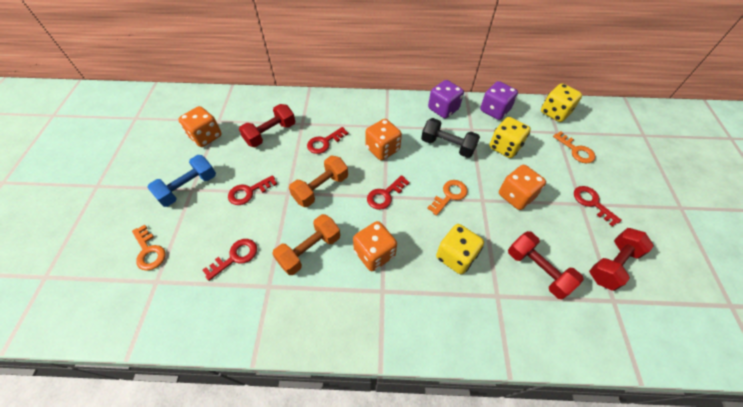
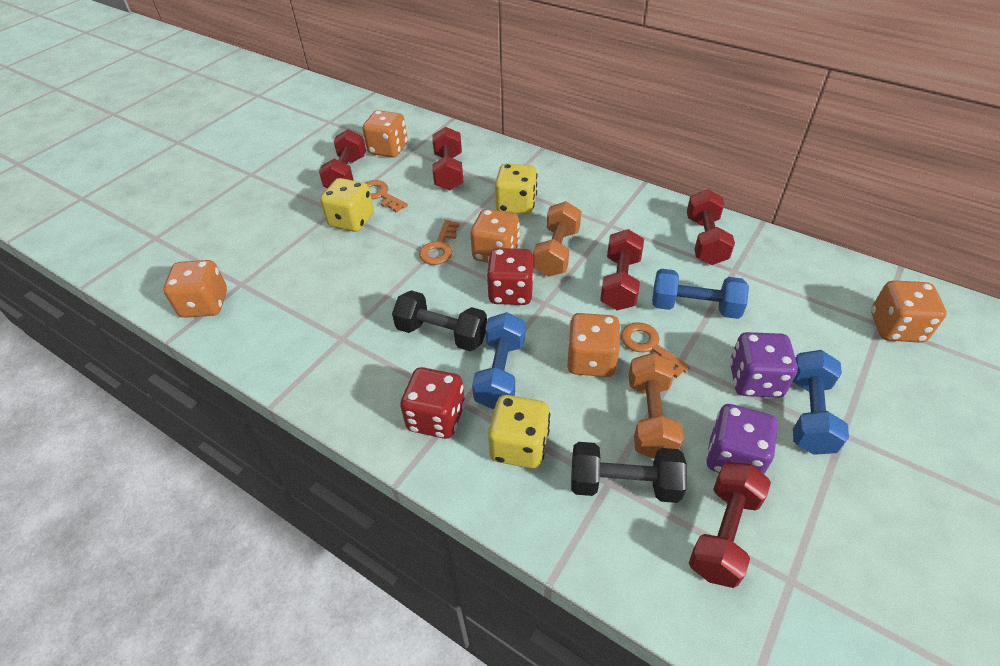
black dumbbell: [421,118,480,158] = 1 -> [392,290,487,351] [571,442,687,503] = 2
blue dumbbell: [147,155,216,207] = 1 -> [472,312,525,409] [652,269,749,319] [793,350,849,455] = 3
orange dice: [178,106,222,147] [353,221,397,271] [365,119,402,160] [499,165,546,210] = 4 -> [163,260,227,318] [363,110,408,158] [470,209,520,263] [566,313,621,377] [871,280,947,343] = 5
red dice: none = 0 -> [400,367,465,439] [486,248,534,305] = 2
red dumbbell: [239,104,295,147] [508,231,584,299] [589,228,654,291] = 3 -> [319,129,366,188] [432,127,463,191] [600,229,644,310] [687,189,735,265] [689,462,771,588] = 5
red key: [202,239,257,281] [228,175,277,205] [307,127,348,154] [367,175,410,210] [574,186,622,227] = 5 -> none = 0

